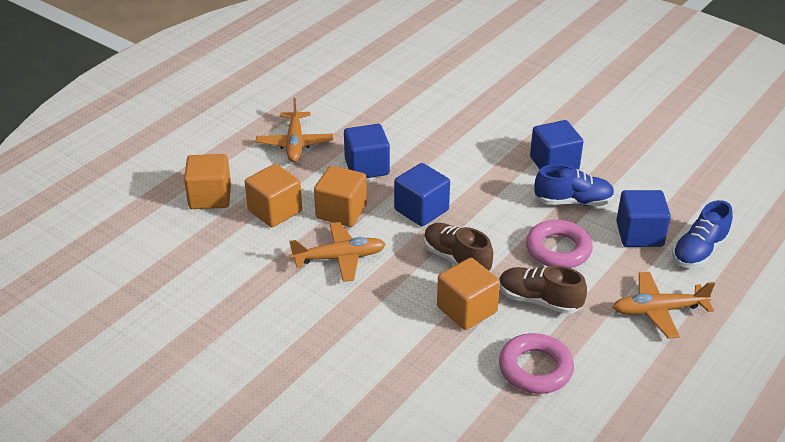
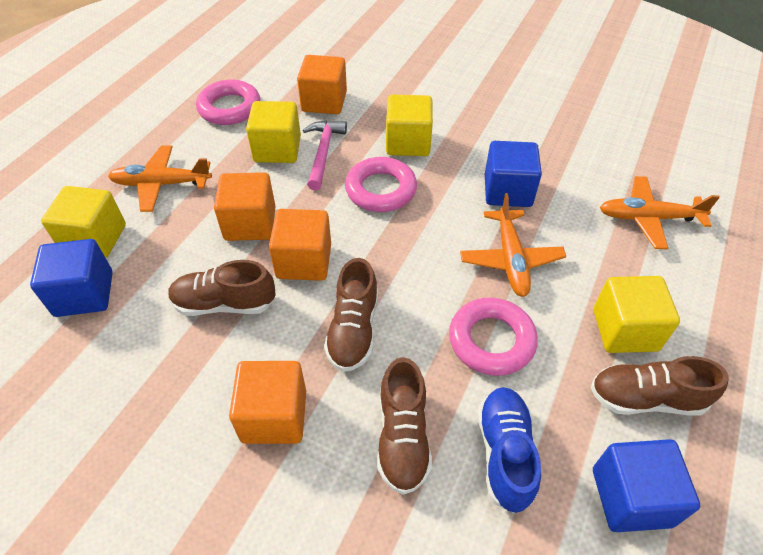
blue cube: [344,124,390,178] [394,163,450,226] [530,120,583,170] [616,190,671,247] = 4 -> [30,239,113,317] [485,141,542,207] [593,439,700,532] = 3
blue shoe: [534,164,615,206] [672,200,733,268] = 2 -> [478,387,541,513] = 1
brown shoe: [424,223,493,271] [499,265,587,314] = 2 -> [168,260,276,316] [324,258,378,372] [377,357,432,495] [590,356,729,416] = 4
pink hammer: none = 0 -> [303,121,347,190] = 1
pink ring: [499,333,574,394] [526,220,593,268] = 2 -> [196,79,260,125] [345,157,417,212] [449,298,538,376] = 3
yellow cube: none = 0 -> [41,186,126,258] [246,101,301,163] [386,94,433,156] [593,276,680,353] = 4

